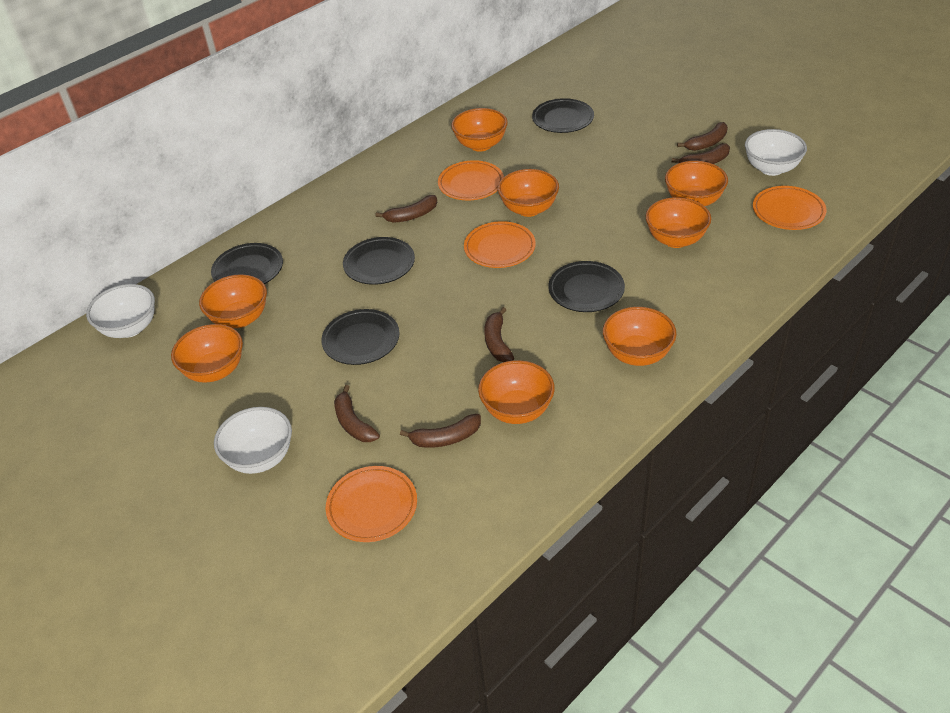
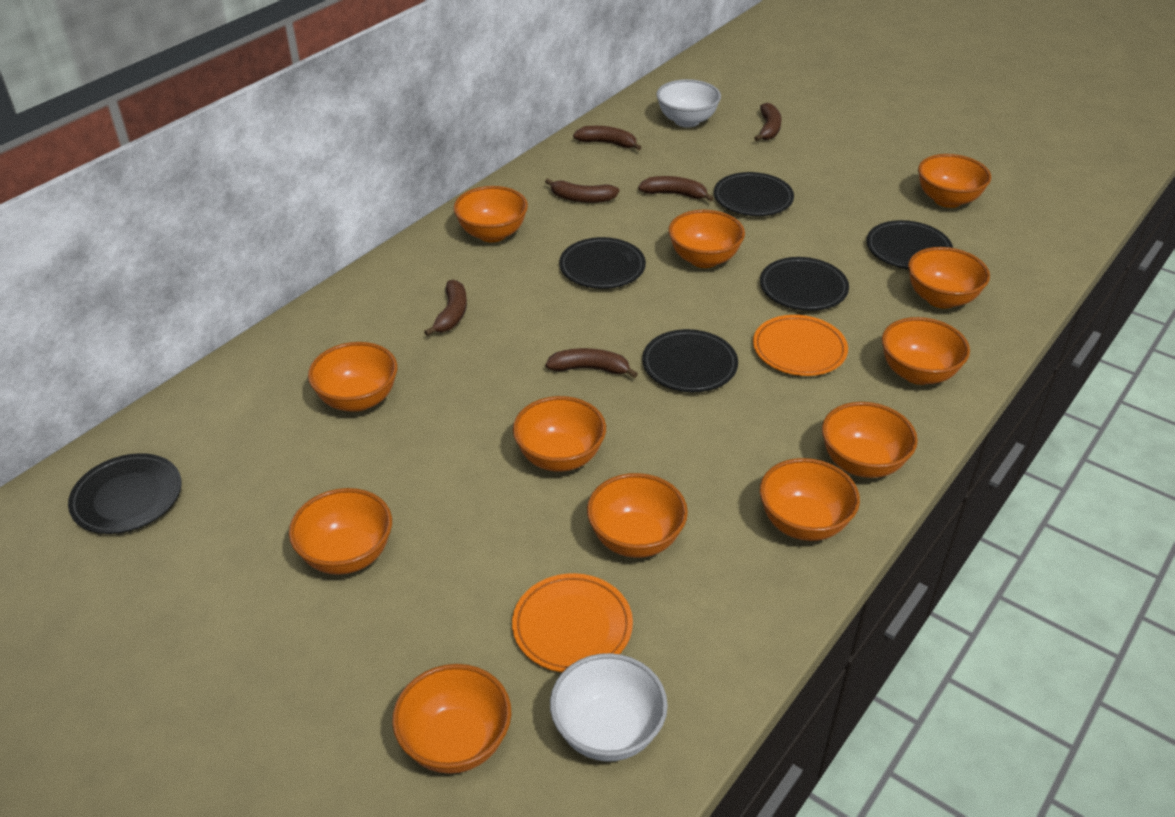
black plate: [211,243,283,284] [321,309,399,365] [343,237,415,285] [532,98,594,133] [548,261,625,312] = 5 -> [68,453,182,534] [559,237,646,289] [642,329,738,392] [714,172,794,216] [760,257,849,311] [866,220,953,269] = 6
orange bowl: [171,324,243,382] [199,274,267,328] [451,108,508,151] [478,360,555,424] [498,169,559,217] [603,307,677,366] [645,197,711,248] [665,161,728,206] = 8 -> [289,488,392,575] [308,342,397,412] [392,664,512,774] [454,186,528,242] [513,396,606,472] [587,473,688,558] [668,210,745,268] [760,458,860,541] [822,402,918,478] [882,317,970,385] [908,247,990,309] [918,154,991,208] = 12
orange plate: [326,466,417,542] [438,160,504,200] [464,221,536,268] [753,186,827,230] = 4 -> [512,573,633,672] [753,315,848,376] = 2
white bowl: [86,284,155,338] [214,407,292,474] [745,129,807,176] = 3 -> [550,653,668,762] [657,79,721,128] = 2

